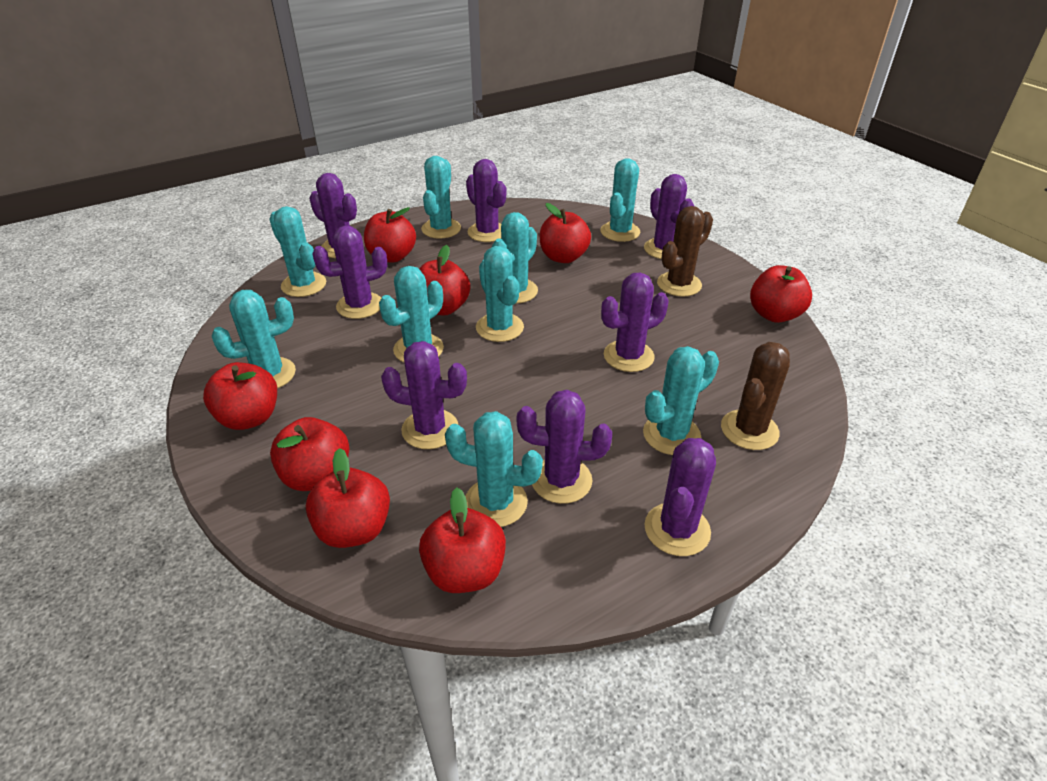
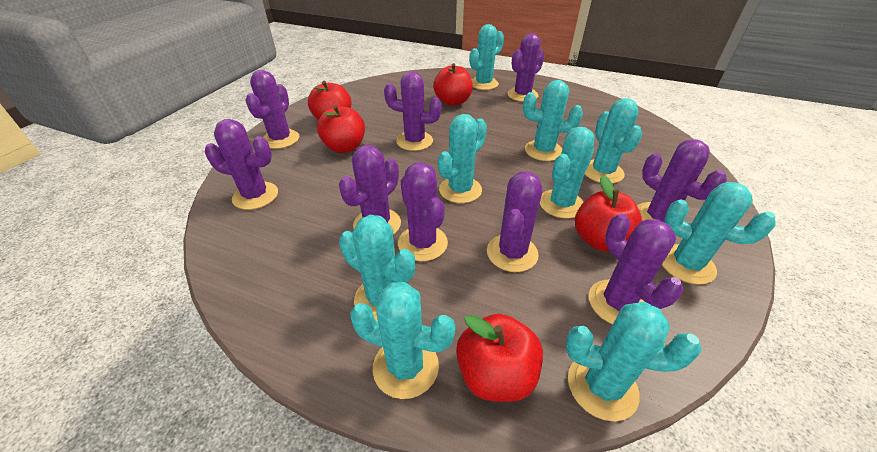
brown cactus: [657,206,713,297] [721,342,790,450] = 2 -> none = 0
purple cactus: [309,173,357,258] [312,226,387,319] [381,341,467,449] [466,159,506,242] [517,390,612,504] [601,272,668,372] [644,174,694,259] [644,438,716,556] = 8 -> [205,119,278,210] [245,70,299,149] [339,145,401,235] [384,72,442,151] [398,162,448,261] [487,172,542,272] [507,33,545,102] [589,214,683,324] [637,139,727,223] = 9
red apple: [203,362,277,430] [270,417,349,491] [306,448,390,548] [364,207,416,263] [419,245,470,315] [419,487,506,593] [540,203,591,263] [750,265,812,323] = 8 -> [308,81,352,121] [317,105,365,153] [433,63,473,106] [456,314,543,402] [575,175,642,251] = 5

